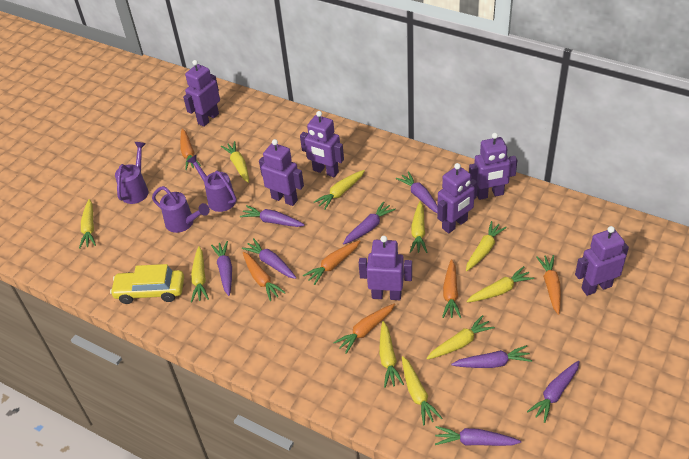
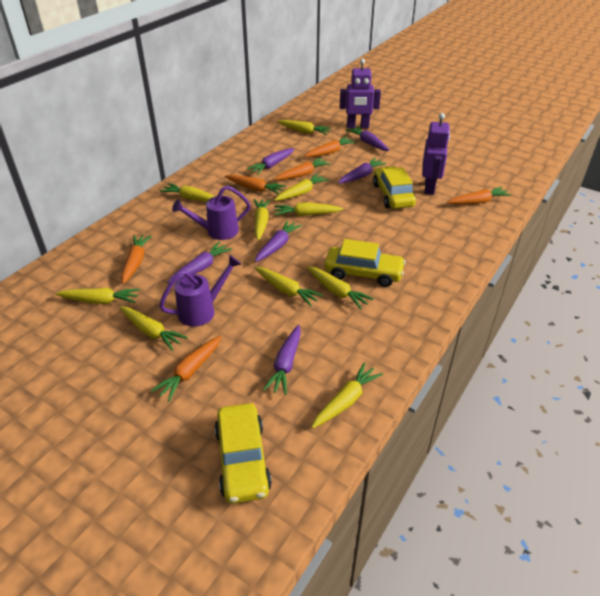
purple carrot: [211,241,232,296] [240,205,305,227] [242,238,296,279] [343,201,396,245] [396,171,437,213] [435,426,521,446] [451,345,532,368] [527,361,580,423] = 8 -> [167,242,232,284] [247,148,294,175] [255,220,302,262] [263,325,301,395] [338,158,387,183] [346,126,389,151] = 6
purple robot: [183,60,220,127] [259,139,304,206] [300,111,344,177] [359,236,412,300] [437,163,478,233] [469,133,517,200] [575,226,629,296] = 7 -> [340,59,381,129] [422,113,450,195] = 2
purple watering can: [115,142,148,204] [152,186,210,233] [187,155,237,212] = 3 -> [159,255,241,327] [172,186,251,240] = 2
yellow car: [110,264,184,304] = 1 -> [214,403,272,504] [324,239,406,287] [373,166,416,209] = 3

